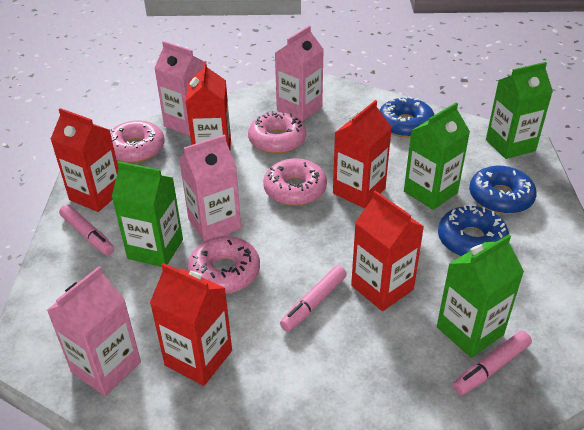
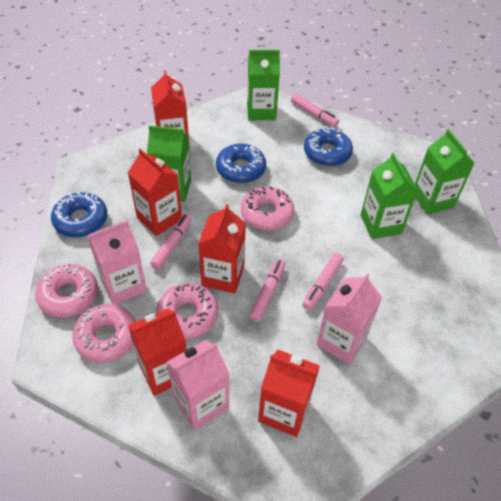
pink carton: [47,266,141,396] [154,41,204,136] [179,134,241,241] [275,26,324,121] = 4 -> [87,220,147,304] [167,340,229,430] [316,273,382,364] = 3
pink marker: [59,205,114,255] [280,265,347,332] [453,331,532,395] = 3 -> [150,214,192,270] [249,259,285,321] [291,94,339,127] [302,253,344,310] = 4

